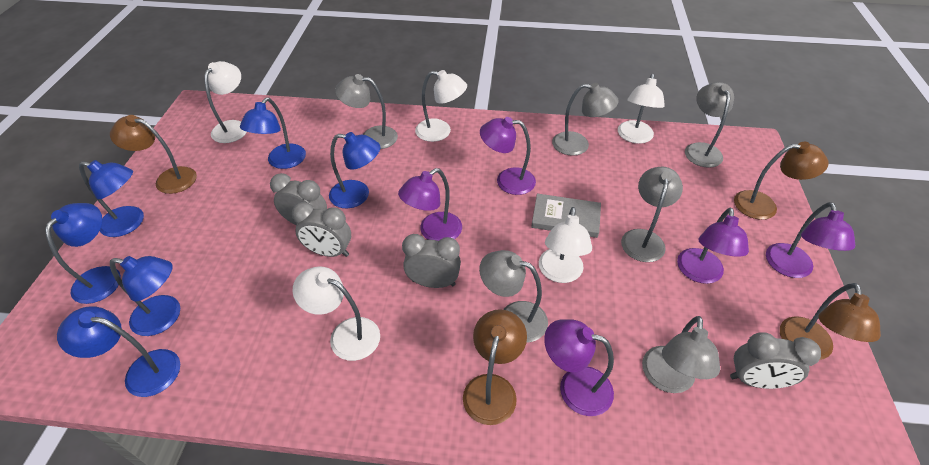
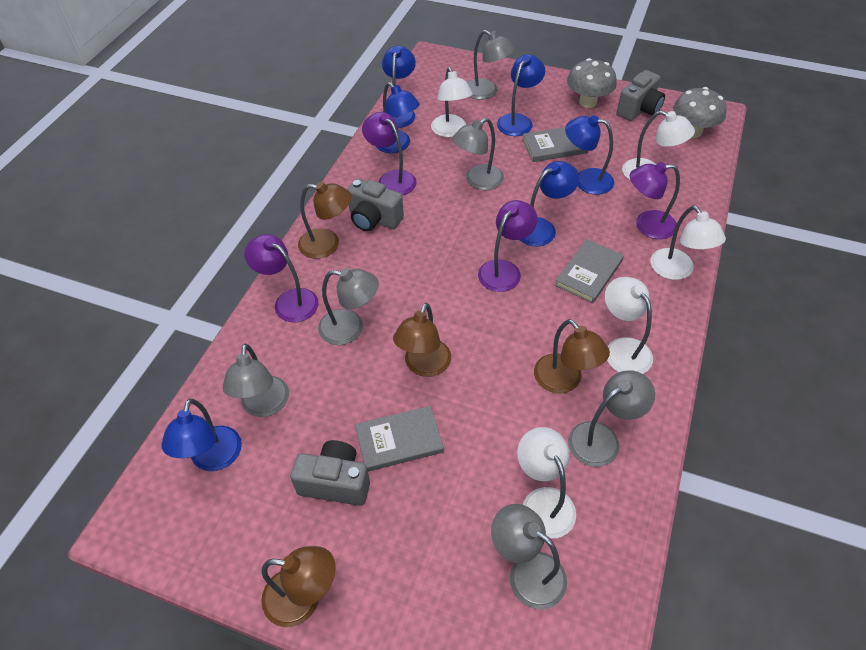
grey book: [531,194,601,238] = 1 -> [355,406,444,472] [522,127,588,162] [555,239,624,303] = 3
grey camera: none = 0 -> [290,440,370,506] [347,178,404,231] [617,70,665,121] = 3
grey clock: [270,173,327,225] [292,202,351,257] [402,234,461,288] [730,332,821,389] = 4 -> none = 0
grey mushroom: none = 0 -> [567,58,617,108] [673,87,726,138] = 2
purple lamp: [398,168,462,241] [480,117,536,195] [544,319,614,416] [677,208,749,284] [766,202,855,278] = 5 -> [244,234,319,322] [362,112,417,195] [478,200,537,292] [630,162,680,239] = 4

